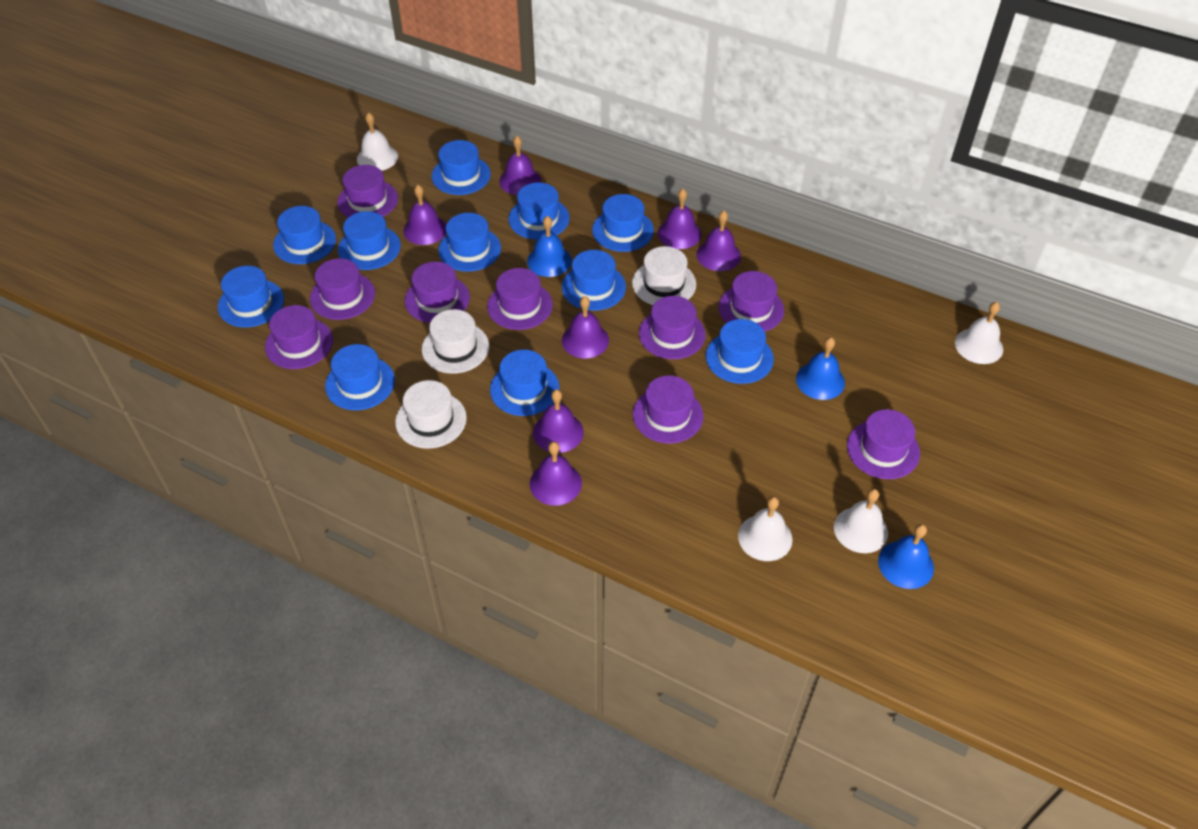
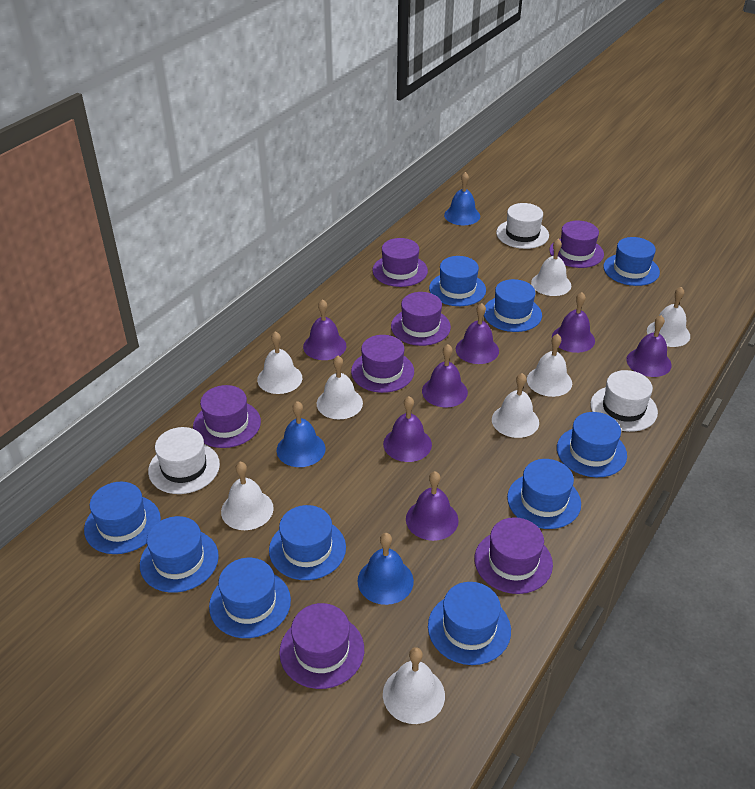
blue hat: [218,266,284,327] [273,206,336,264] [325,344,395,410] [338,211,401,270] [432,140,491,195] [438,213,501,271] [490,350,559,416] [508,182,570,240] [562,250,626,311] [592,194,654,252] [706,319,774,384] = 11 -> [84,482,161,554] [140,516,219,593] [209,558,291,638] [269,505,346,580] [428,582,511,665] [429,256,486,306] [484,279,542,332] [507,459,581,529] [557,412,627,477] [603,237,660,286] = 10
purple hat: [265,305,333,369] [310,258,375,320] [337,165,398,218] [405,262,470,323] [487,268,553,330] [633,375,703,443] [639,296,706,359] [719,271,784,332] [847,409,920,479] = 9 -> [193,385,261,448] [279,603,364,689] [351,335,414,393] [372,238,428,287] [391,292,451,346] [474,517,553,594] [549,221,604,268] = 7
white bell: [357,112,398,171] [738,497,793,561] [834,489,888,553] [955,302,1003,364] = 4 -> [221,461,274,530] [257,331,302,394] [317,356,363,419] [383,647,445,724] [492,373,539,438] [527,334,572,397] [531,238,571,296] [647,287,690,347] = 8

